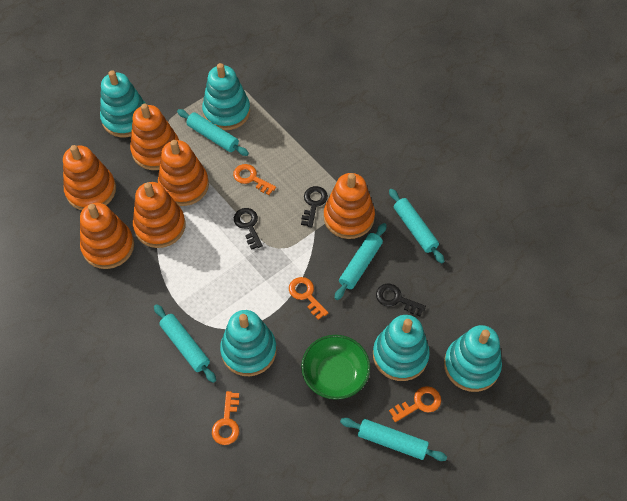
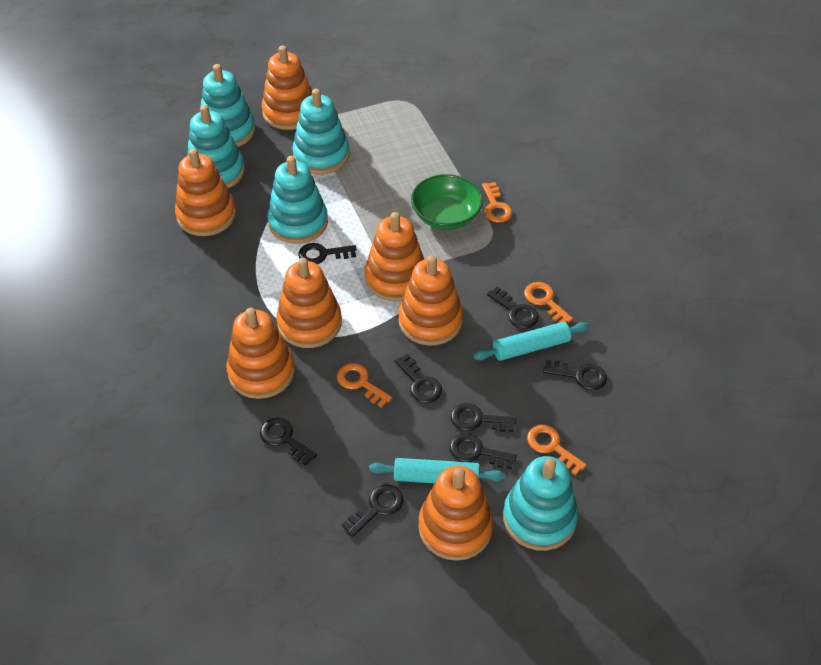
black key: [234,208,263,250] [301,186,328,227] [376,284,426,316] = 3 -> [260,418,317,466] [298,243,357,264] [342,485,404,537] [395,354,442,403] [450,403,517,432] [450,433,517,469] [487,286,539,329] [543,360,607,390] = 8
orange stacking toy: [63,145,116,210] [80,203,134,269] [130,104,179,170] [133,182,186,248] [158,140,209,206] [324,173,375,239] = 6 -> [175,149,236,236] [226,308,295,399] [262,46,312,130] [276,258,342,348] [365,212,424,301] [398,255,463,346] [418,466,493,561] = 7
turquoise rolling pin: [154,304,216,383] [177,109,249,156] [334,223,386,300] [340,418,447,461] [389,189,445,263] = 5 -> [369,458,505,483] [473,322,589,361] = 2

